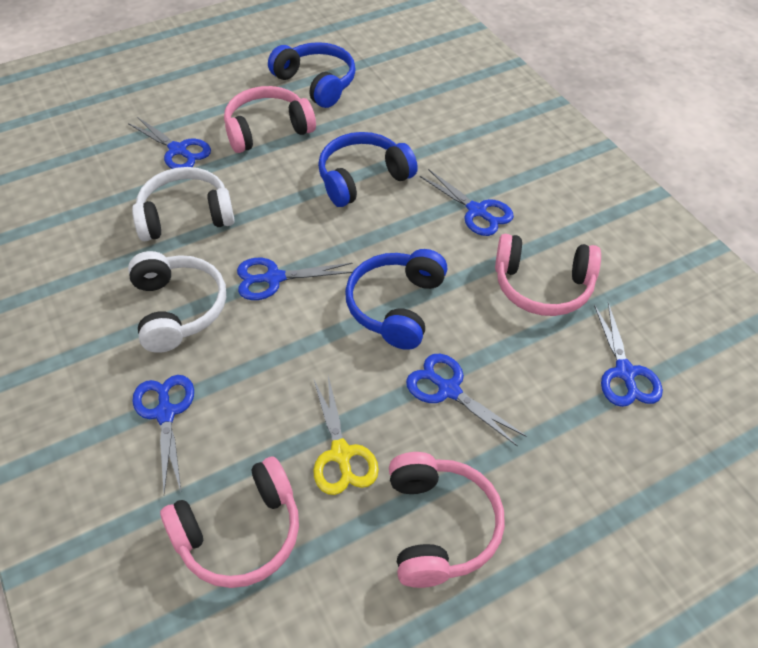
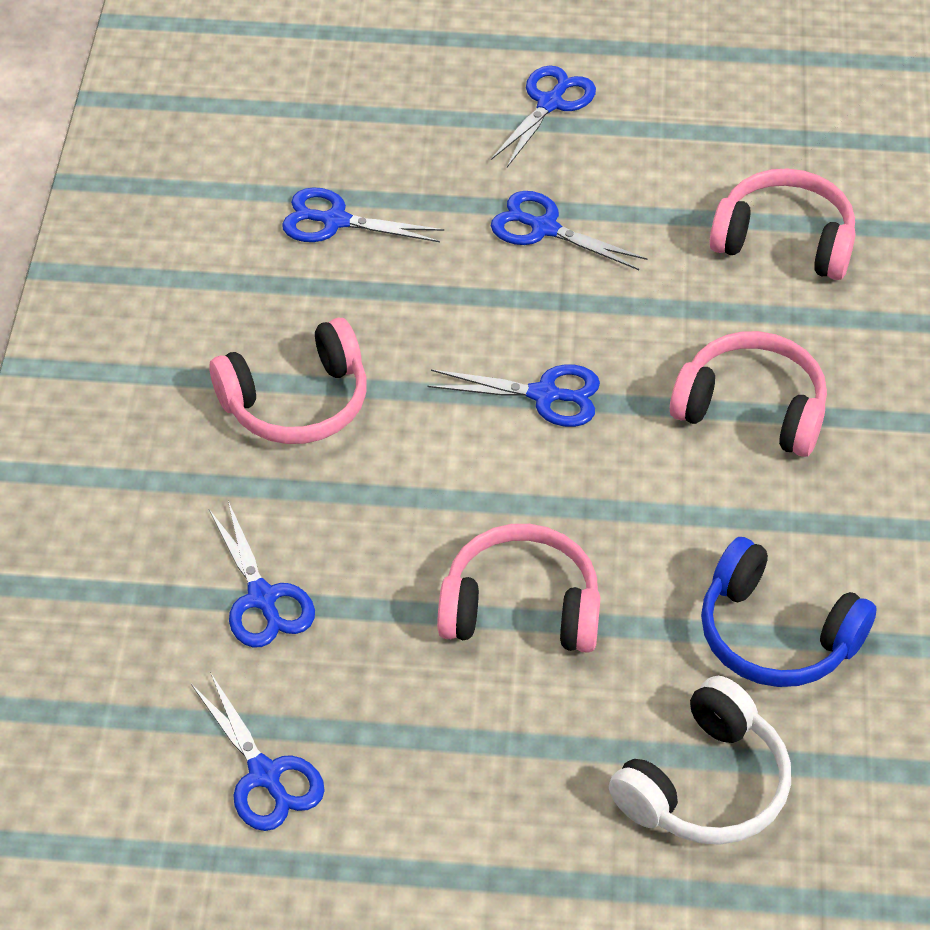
blue headphones: [268,42,356,108] [318,132,418,207] [345,249,447,350] = 3 -> [701,537,877,687] = 1
white headphones: [128,251,226,353] [132,167,235,241] = 2 -> [609,676,791,845] = 1
yellow scissors: [313,376,379,495] = 1 -> none = 0

